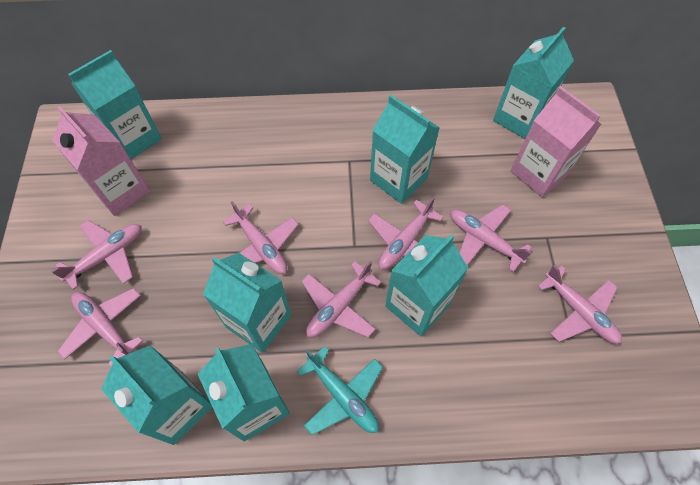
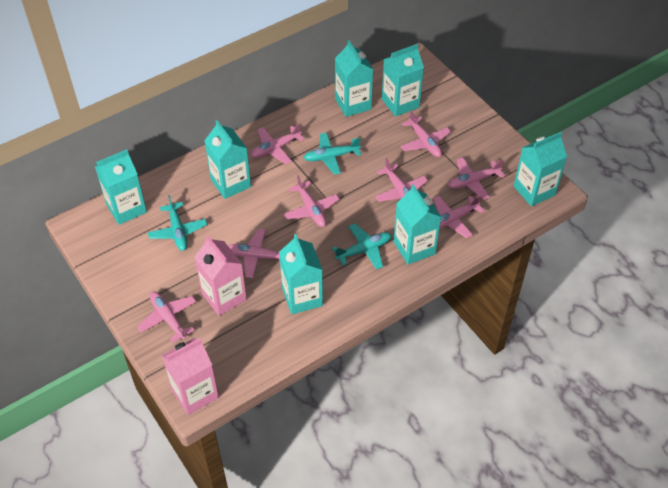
pink plane: [51,220,142,290] [58,288,143,366] [223,201,299,274] [302,261,381,337] [368,197,444,270] [450,204,532,272] [538,265,622,344] = 7 -> [137,292,196,343] [228,229,282,278] [251,123,305,164] [284,175,339,227] [375,158,428,202] [400,110,451,157] [433,194,485,238] [448,157,505,200] = 8
turquoise plane: [297,346,383,435] = 1 -> [148,195,207,251] [304,133,361,175] [332,224,392,270] = 3

